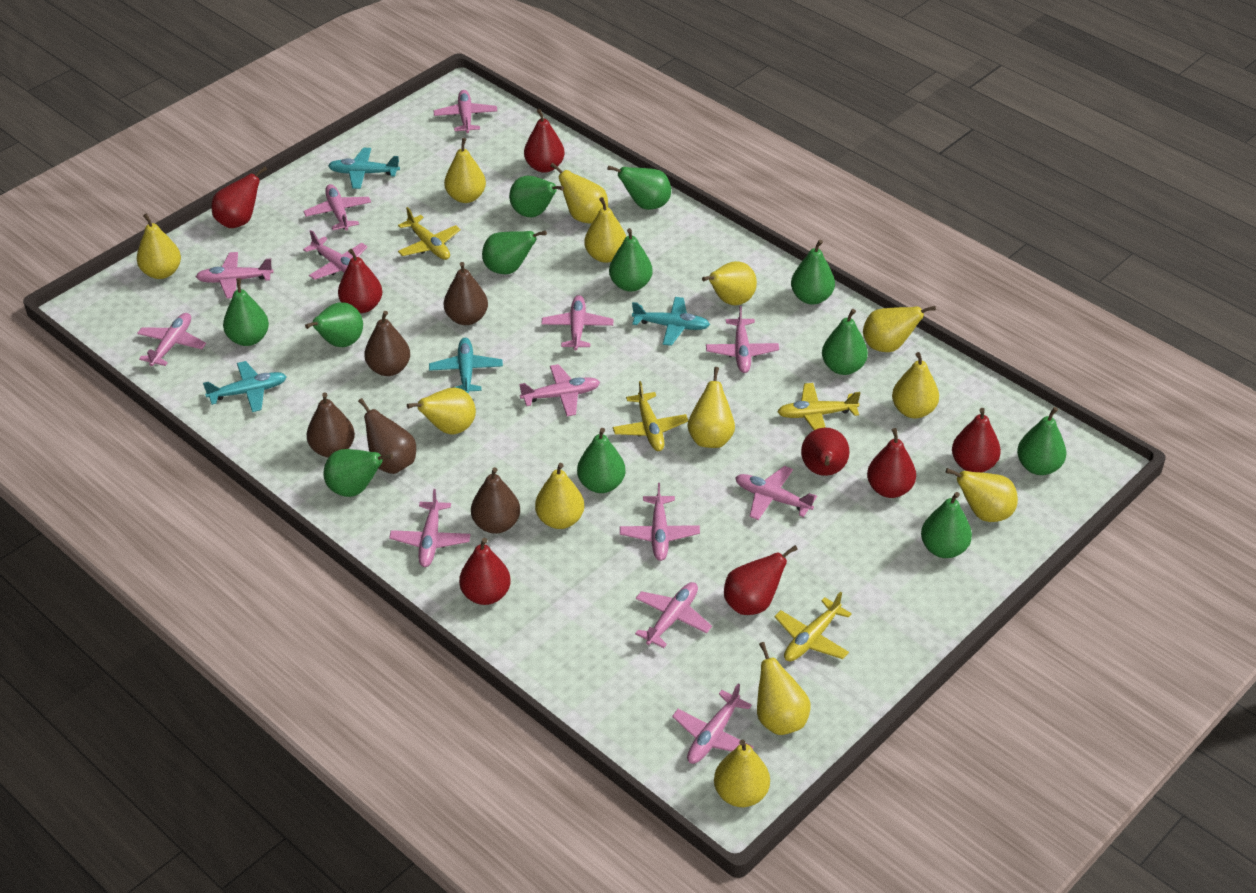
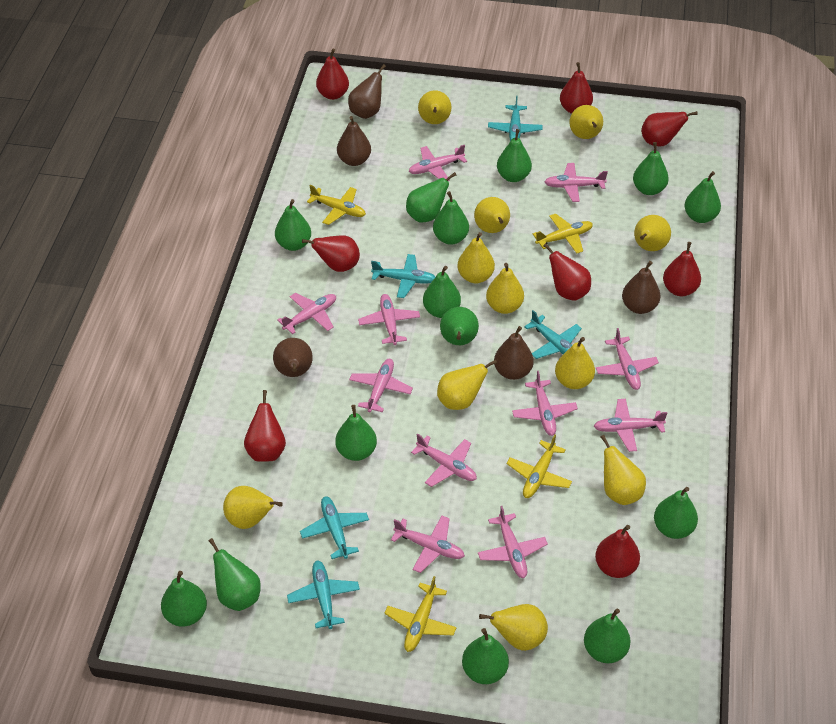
green pear: [223,278,269,346] [305,302,363,347] [323,449,393,497] [482,231,547,274] [509,176,564,217] [577,428,626,493] [607,165,671,210] [609,228,653,292] [791,240,835,305] [822,309,868,375] [921,492,972,558] [1017,407,1066,475] = 12 -> [161,571,207,627] [209,538,261,611] [275,199,311,251] [335,405,377,461] [406,172,457,222] [423,266,461,318] [433,191,469,245] [440,307,479,345] [462,628,509,684] [497,129,532,182] [584,608,631,663] [633,142,669,195] [654,487,698,539] [684,171,721,223] = 14
pink plane: [137,313,206,366] [196,252,274,299] [303,230,367,280] [304,184,371,231] [389,489,470,567] [434,90,497,133] [519,364,600,416] [541,295,614,350] [620,483,700,561] [635,582,712,648] [672,683,754,764] [706,306,779,373] [735,466,817,520] = 13 -> [277,293,336,334] [349,359,413,412] [358,294,420,345] [391,516,465,573] [409,145,467,181] [411,433,477,487] [478,506,548,578] [512,371,578,436] [544,163,608,202] [594,399,667,452] [596,328,659,390] = 11
turquoise plane: [203,361,287,412] [328,148,400,189] [429,338,503,394] [632,297,710,346] = 4 -> [287,560,360,629] [300,496,369,559] [371,254,435,298] [488,95,542,141] [524,310,582,359] = 5
yellow pear: [137,214,181,279] [407,388,476,434] [444,138,486,203] [535,463,584,529] [550,163,608,223] [584,197,626,263] [687,367,735,448] [702,261,757,305] [714,739,770,807] [757,642,811,735] [863,306,936,352] [892,352,939,418] [946,468,1018,522] = 13 -> [223,486,283,529] [418,90,452,124] [437,359,497,410] [457,232,495,283] [474,197,510,233] [479,604,548,651] [486,263,524,314] [555,337,595,389] [569,105,603,139] [601,435,646,505] [634,215,671,251] = 11

